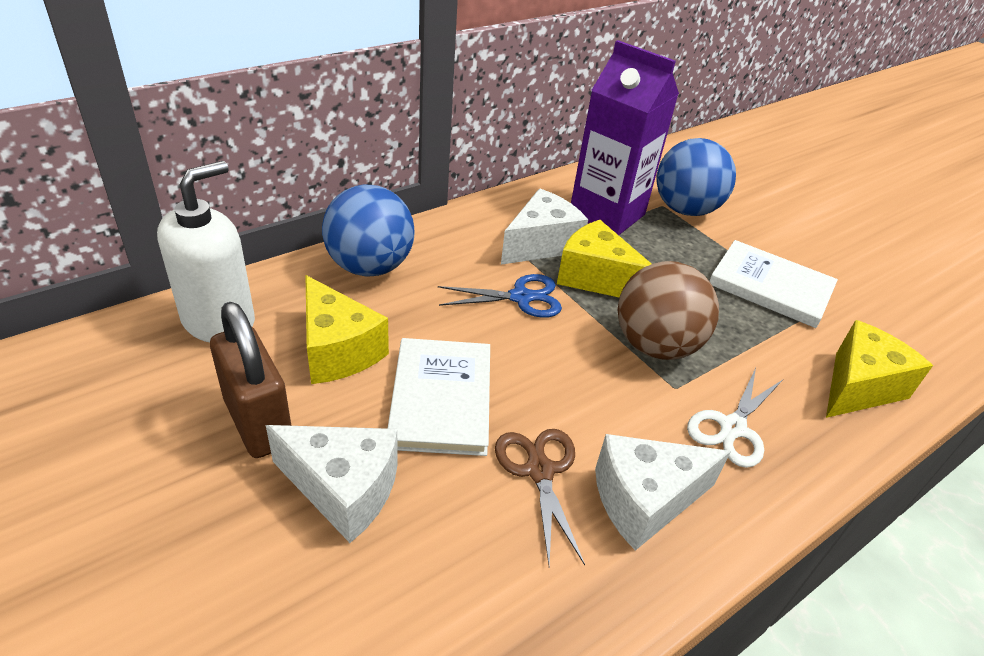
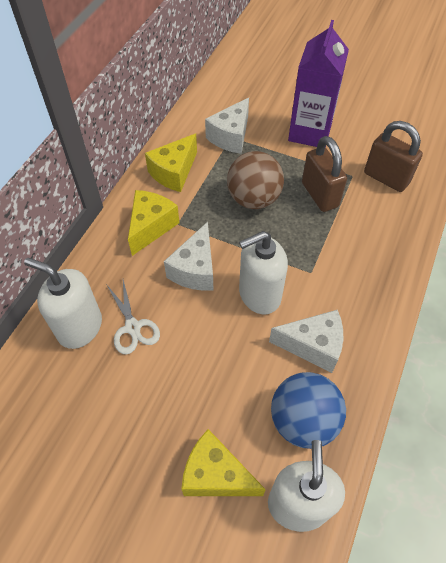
blue ball: [322,184,415,277] [656,138,736,216] = 2 -> [271,372,346,449] = 1
blue scissors: [438,274,562,318] = 1 -> none = 0
brown padlock: [210,302,291,458] = 1 -> [302,136,347,212] [364,121,423,192] = 2
brown scissors: [495,429,585,565] = 1 -> none = 0
white book: [387,338,490,456] [710,240,838,328] = 2 -> none = 0
white soap dispenser: [157,161,255,342] = 1 -> [24,258,102,349] [239,231,288,314] [268,440,345,532] = 3

